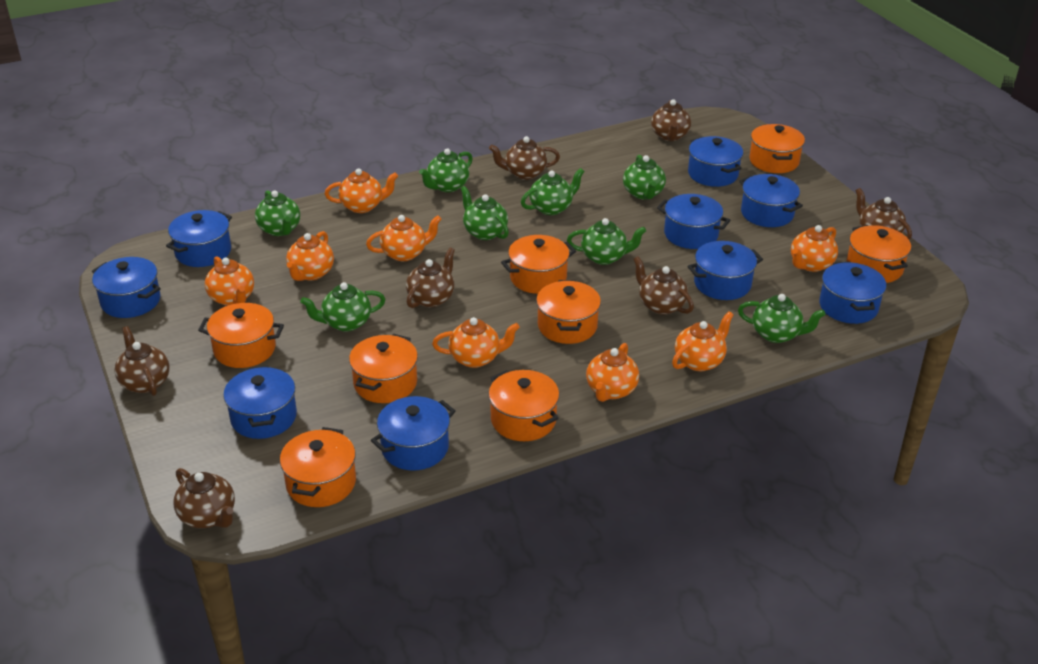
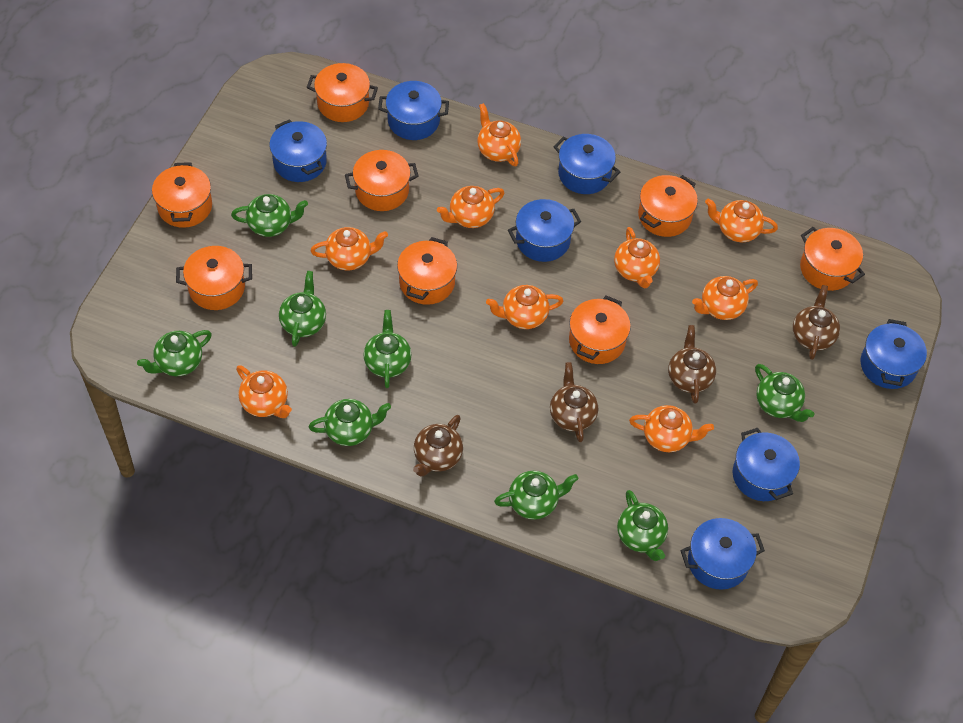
blue pot: [92,257,161,318] [166,210,232,267] [223,365,297,439] [371,396,455,470] [657,194,730,249] [687,241,763,300] [688,136,743,187] [739,174,803,227] [819,262,886,324] = 9 -> [269,119,327,182] [378,81,449,140] [508,199,581,262] [553,134,621,194] [680,518,765,590] [733,428,800,501] [861,319,927,389] = 7
brown teapot: [114,326,170,396] [174,468,235,528] [406,247,455,308] [489,136,560,180] [633,256,694,315] [651,99,691,141] [855,188,912,240] = 7 -> [413,415,463,477] [550,362,598,442] [668,325,716,404] [793,285,840,360] = 4
orange teapot: [205,256,254,306] [286,231,334,281] [325,168,398,213] [366,215,441,261] [432,317,520,368] [586,343,639,402] [672,311,734,371] [791,225,838,272] = 8 -> [236,365,292,418] [310,227,388,271] [437,186,505,228] [477,103,521,166] [486,285,563,329] [614,227,660,288] [629,405,714,452] [692,276,758,320] [705,198,778,242] = 9

